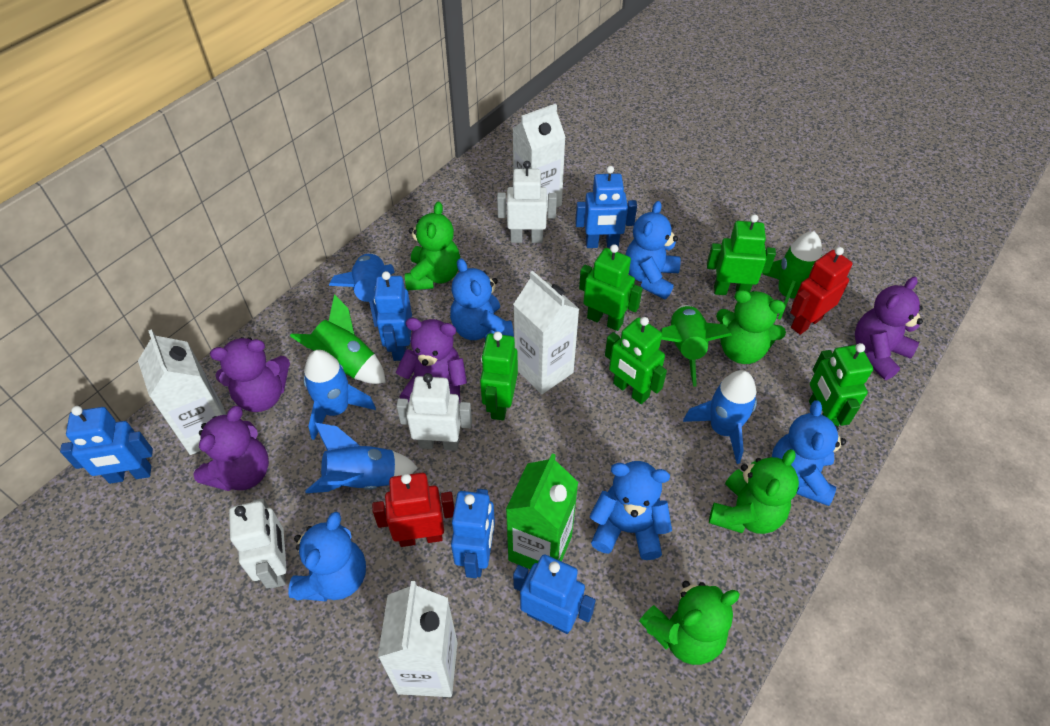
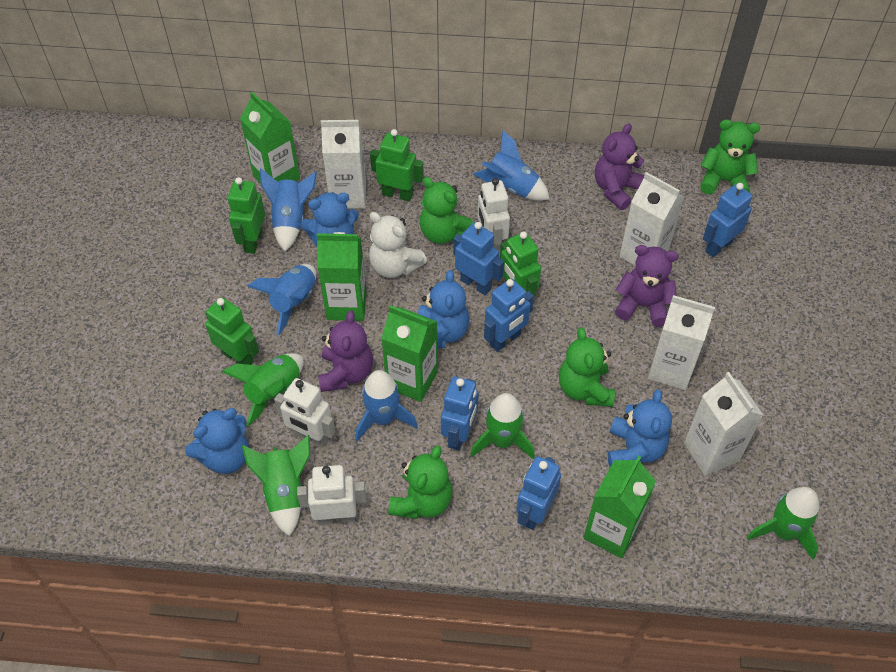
blue teddy bear: [288,512,366,602] [450,258,514,341] [590,461,672,560] [626,201,681,300] [772,400,846,506] = 5 -> [185,408,249,474] [301,192,359,247] [418,270,469,349] [608,389,672,467] = 4
green carton: [506,453,578,569] = 1 -> [240,92,300,183] [316,232,367,321] [381,305,438,402] [583,456,656,558] = 4
green robot: [480,331,518,420] [579,244,643,331] [605,317,667,404] [707,214,776,295] [809,343,873,426] = 5 -> [205,297,259,365] [228,177,265,254] [370,129,424,202] [500,231,541,297] = 4
green rocket: [290,294,386,384] [661,305,732,387] [763,231,822,320] = 3 -> [222,353,304,426] [242,435,310,537] [470,393,535,459] [747,487,820,560] = 4
purple teddy bear: [193,406,269,491] [210,337,290,412] [396,318,467,403] [855,277,923,380] = 4 -> [318,310,373,392] [595,123,644,210] [615,245,679,327] = 3
red robot: [372,473,455,547] [790,247,853,335] = 2 -> none = 0
white teddy bear: none = 0 -> [369,212,427,278] = 1

